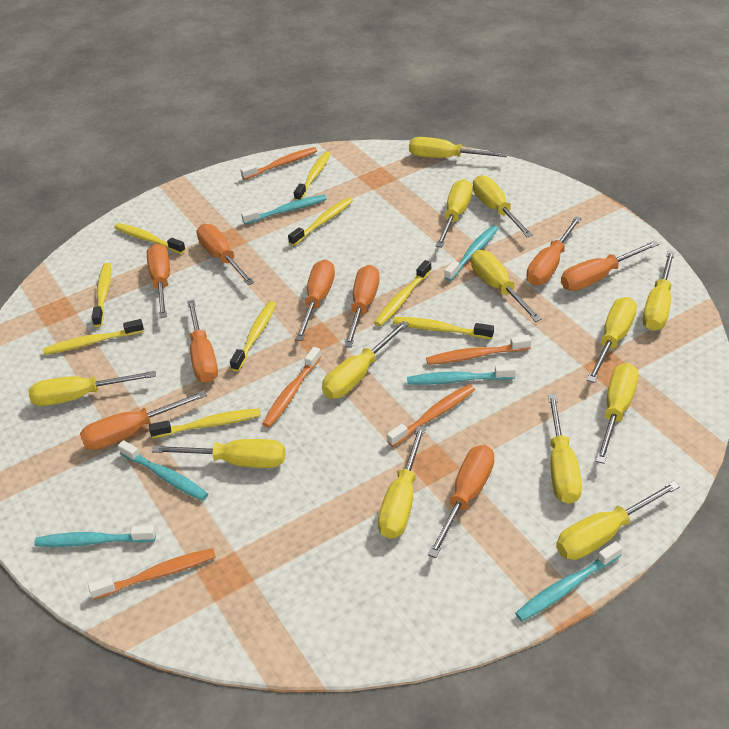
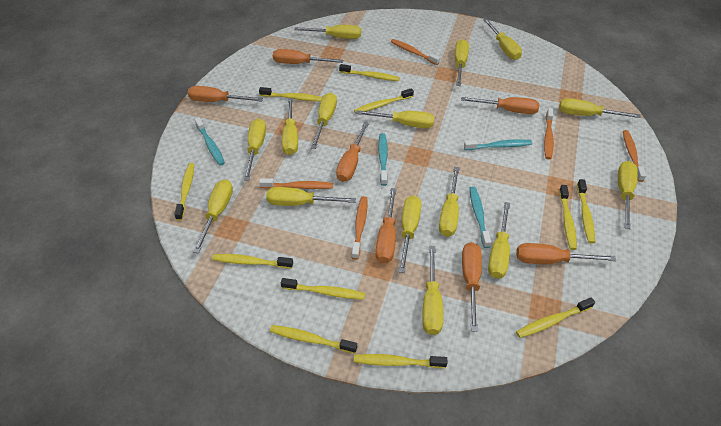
orange screwdriver: [80,390,207,450] [147,243,170,318] [187,300,218,383] [196,224,254,285] [295,259,335,341] [344,265,380,348] [428,445,494,558] [527,216,582,286] [561,241,659,291] = 9 -> [188,86,263,102] [273,49,343,64] [336,122,369,182] [376,188,396,263] [461,97,540,114] [462,242,482,332] [516,243,616,264] = 7
turquoise toothbrush: [34,526,156,547] [118,440,208,501] [241,195,327,224] [407,364,516,385] [444,226,498,281] [515,541,622,621] = 6 -> [195,117,225,166] [378,133,388,186] [464,139,532,150] [469,186,491,248] = 4
yellow screwdriver: [28,371,156,406] [152,439,286,468] [322,321,409,399] [378,426,426,539] [409,137,508,158] [435,179,473,247] [471,250,542,322] [473,175,533,237] [548,394,582,504] [556,481,680,560] [587,297,637,383] [596,363,638,464] [643,251,675,331] = 13 -> [193,179,233,253] [244,118,266,181] [266,187,356,206] [282,98,298,155] [294,25,361,39] [311,93,337,149] [356,110,434,128] [399,196,422,273] [422,246,443,335] [439,167,460,237] [455,39,469,86] [483,19,522,60] [488,202,510,279] [559,98,641,118] [618,161,638,229] = 15
yellow toothbrush: [43,319,144,355] [92,263,111,327] [114,223,186,254] [149,408,261,438] [230,301,276,372] [288,197,353,246] [294,151,331,201] [374,260,432,326] [393,317,494,339] = 9 -> [174,163,194,220] [212,254,293,269] [259,87,322,101] [270,325,357,354] [281,278,365,300] [339,64,400,81] [354,88,414,114] [354,354,447,368] [516,297,595,338] [559,185,577,250] [577,179,595,244] = 11

